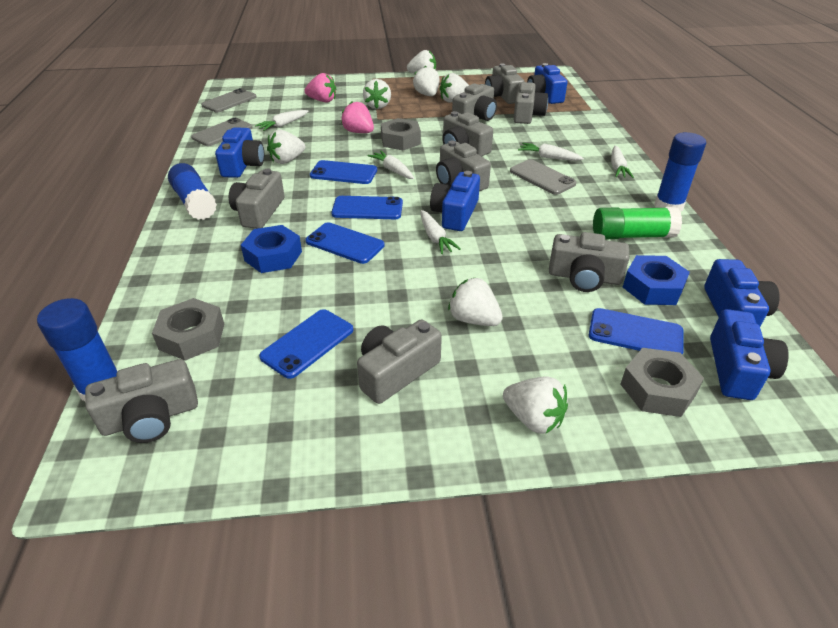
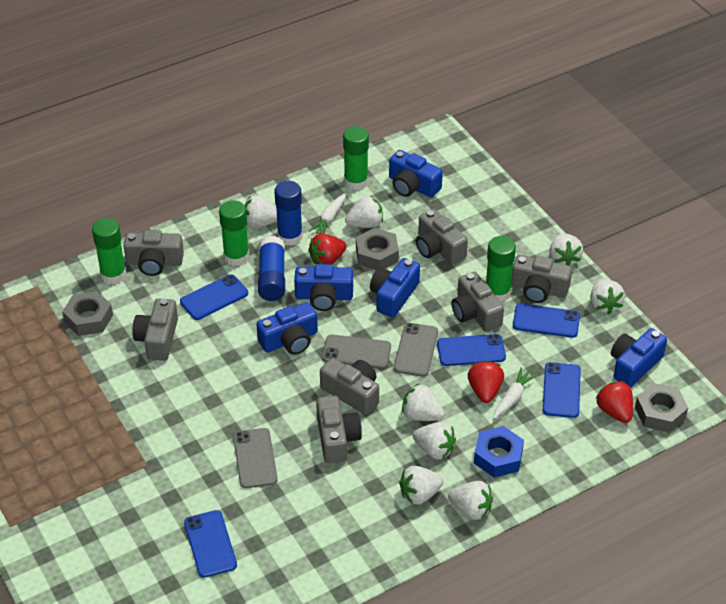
blue glue stick: [37,298,118,401] [168,163,217,220] [654,132,706,211] = 3 -> [258,236,285,301] [274,181,303,246] = 2
blue nut: [241,225,302,273] [623,255,690,305] = 2 -> [474,426,524,478] = 1
green glue stick: [593,207,682,239] = 1 -> [92,218,127,284] [219,200,249,266] [343,126,369,190] [486,236,516,302] = 4
grey camera: [85,359,198,443] [229,168,285,229] [357,319,442,404] [436,140,491,191] [442,111,493,157] [452,83,497,121] [485,63,525,104] [513,82,548,124] [549,232,629,292] = 9 -> [123,230,184,276] [132,298,178,361] [316,396,362,463] [320,358,379,415] [416,209,468,264] [452,272,504,332] [511,255,572,303] = 7
pink strawberry: [304,73,336,103] [341,101,374,133] = 2 -> none = 0
red strawberry: none = 0 -> [308,234,347,265] [468,361,504,403] [596,381,633,423] = 3
white carrot: [255,110,309,131] [367,150,414,179] [421,210,461,254] [518,143,584,161] [611,146,634,178] = 5 -> [309,193,346,234] [493,367,537,419] = 2
white strawberry: [267,130,305,164] [363,79,391,109] [407,50,436,74] [413,66,439,96] [439,73,469,103] [448,277,503,326] [503,377,568,433] = 7 -> [244,195,277,228] [345,195,383,228] [399,466,444,505] [402,384,444,421] [413,422,456,459] [448,481,493,520] [549,234,583,266] [590,279,625,314] = 8

